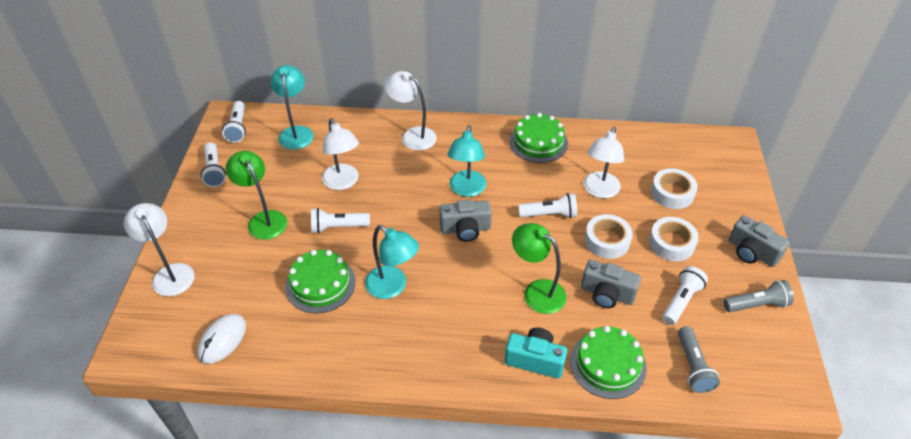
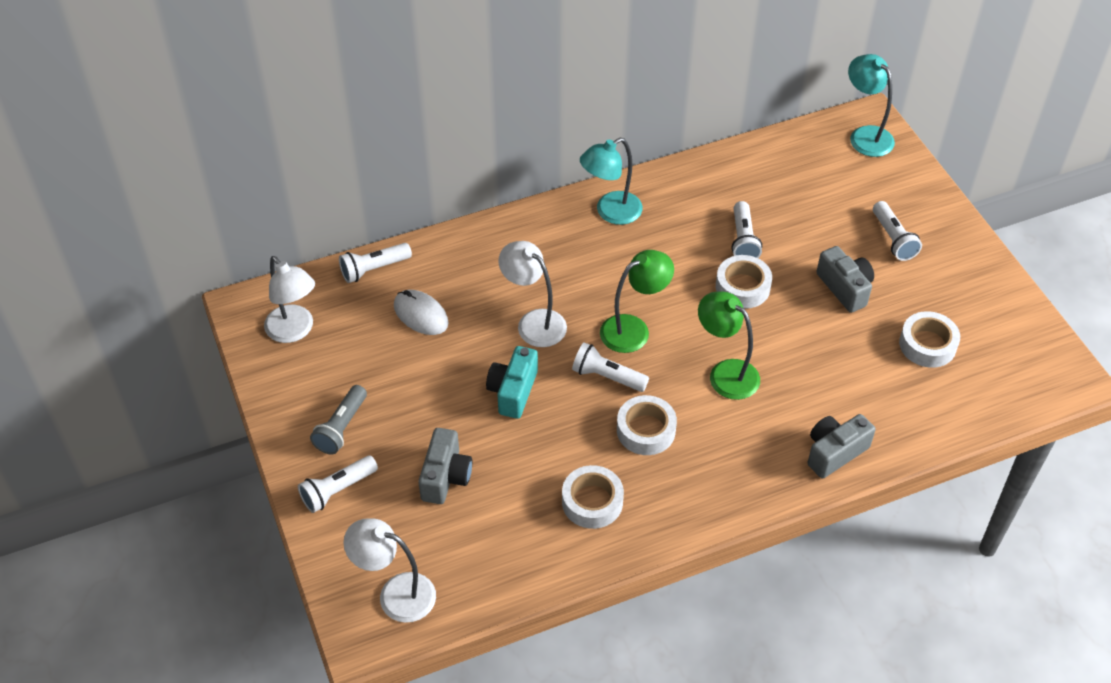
green cake: [285,250,356,314] [509,113,568,163] [570,326,647,399] = 3 -> none = 0
grey flashlight: [678,326,720,393] [724,280,794,312] = 2 -> [310,385,367,455] = 1
turquoise lamp: [271,65,314,150] [365,225,419,299] [448,125,486,197] = 3 -> [580,138,643,225] [848,54,895,157] = 2
white lamp: [124,203,195,296] [322,118,359,190] [384,71,437,151] [583,126,624,198] = 4 -> [264,256,315,343] [343,518,436,623] [499,241,567,347] = 3
white tape: [585,214,633,259] [649,217,699,261] [651,168,698,209] = 3 -> [562,465,624,529] [617,395,677,455] [716,255,772,309] [899,311,960,368] = 4

